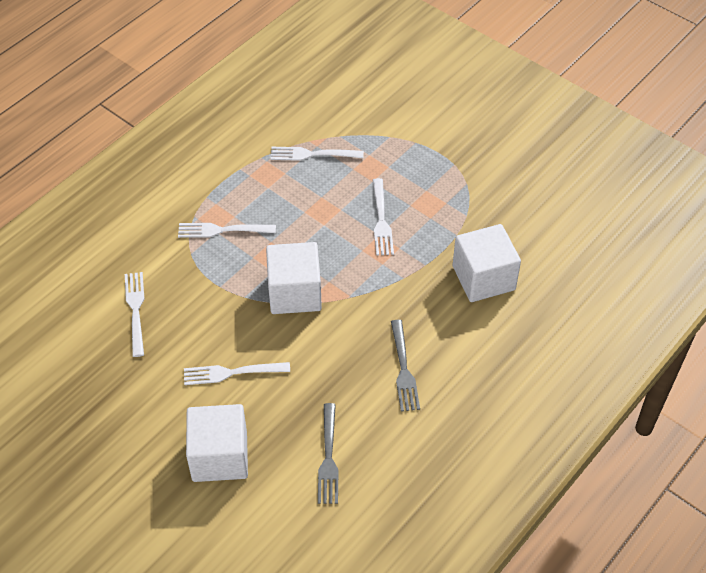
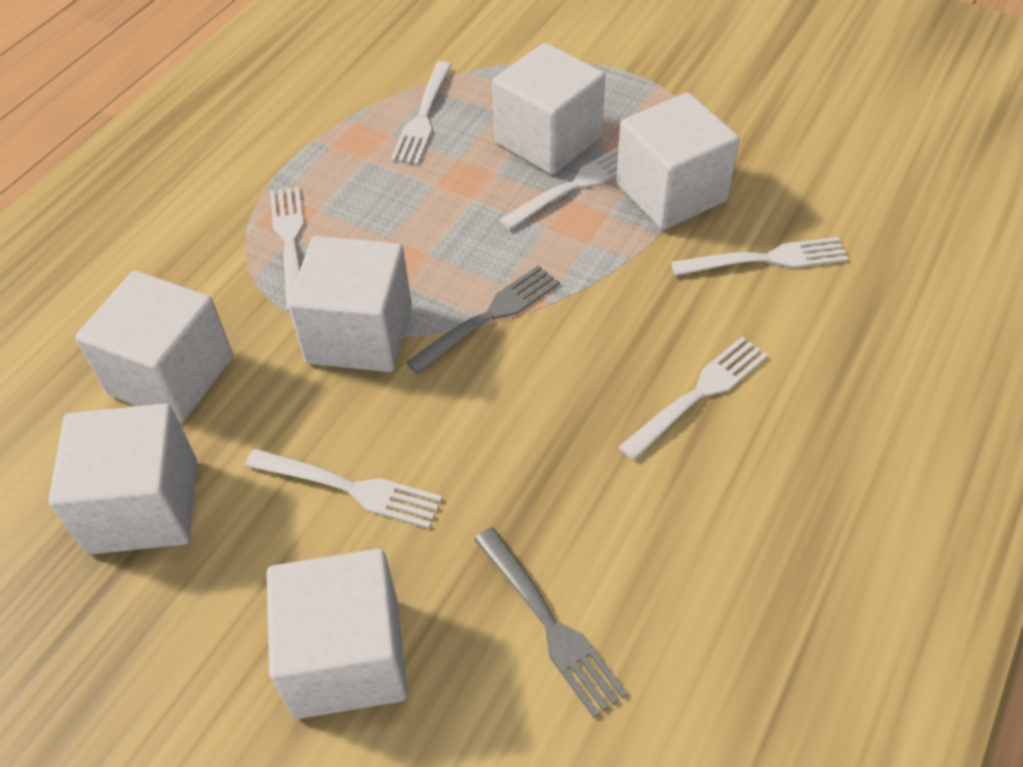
white cube: [186,404,248,482] [266,242,322,314] [453,224,521,302] = 3 -> [48,403,197,555] [75,271,233,423] [266,549,408,719] [288,236,412,372] [492,43,605,175] [616,92,739,230] = 6
white fork: [125,272,145,357] [178,223,276,238] [184,362,290,385] [270,147,364,161] [373,178,394,256] = 5 -> [245,449,442,529] [270,187,304,311] [391,61,452,165] [499,147,619,230] [618,336,768,460] [671,237,848,276] = 6

